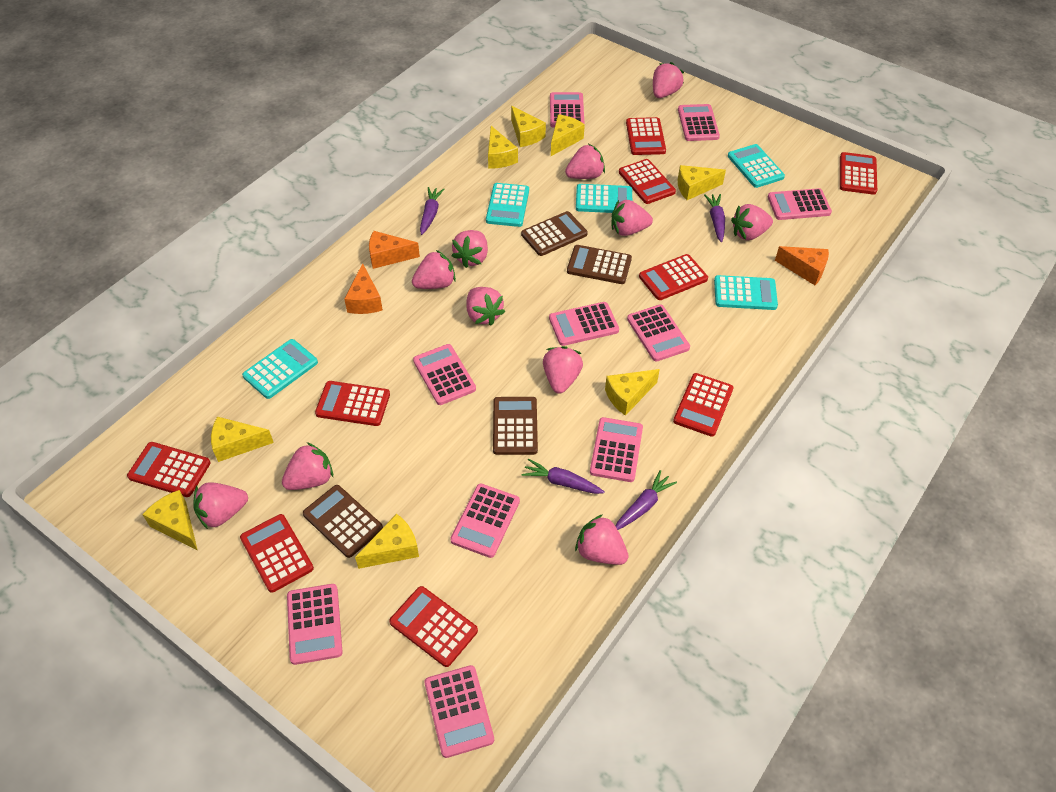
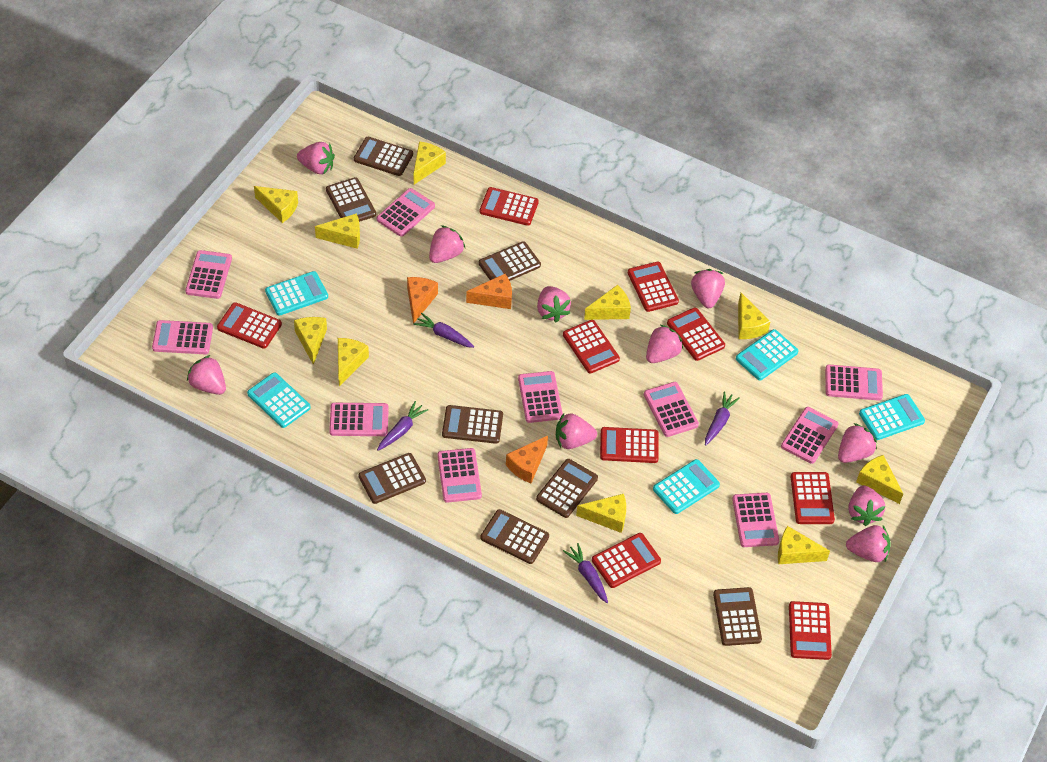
brown calculator: [303,485,383,558] [493,397,538,455] [521,211,588,256] [567,245,632,284] = 4 -> [326,177,376,222] [354,137,413,176] [358,453,426,504] [442,405,503,444] [479,241,541,281] [480,509,549,564] [536,459,598,518] [713,587,762,646] = 8
pink strawberry: [193,482,248,529] [282,442,333,490] [412,250,456,289] [452,230,488,268] [467,287,505,326] [543,346,583,394] [565,144,605,179] [575,514,629,565] [612,200,653,236] [653,62,684,98] [731,204,773,240] = 11 -> [187,355,226,395] [297,142,335,175] [429,225,465,263] [537,286,571,323] [556,413,597,449] [646,324,683,363] [691,269,725,308] [838,423,877,463] [846,525,891,562] [849,485,885,526] = 10
yellow cheese: [142,490,198,551] [211,417,274,462] [355,514,419,569] [488,126,518,169] [511,106,546,147] [551,114,585,156] [605,369,660,416] [678,165,726,200] = 8 -> [254,186,298,223] [294,317,327,365] [315,213,360,249] [338,338,369,386] [414,141,446,185] [576,494,626,533] [584,285,631,320] [738,293,771,339] [778,526,830,564] [856,455,903,504] = 10

